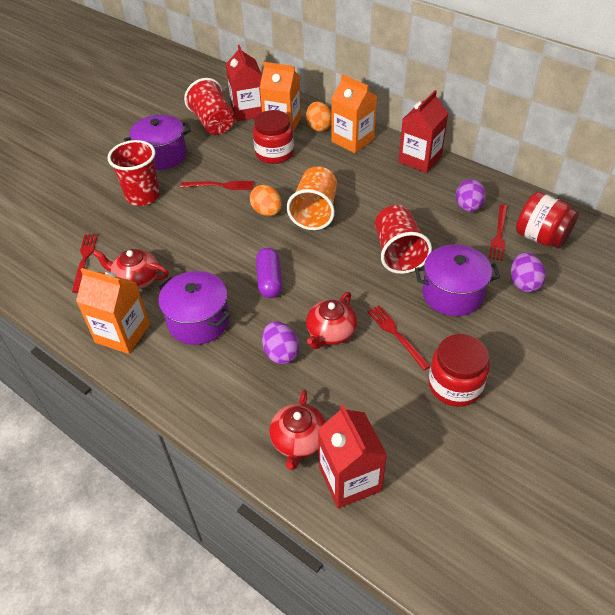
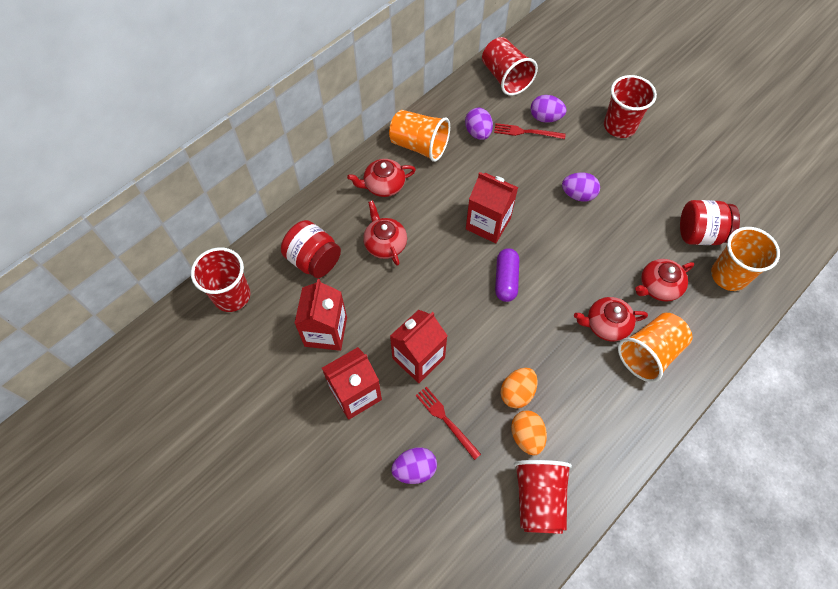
orange carton: [76,268,150,354] [260,62,301,132] [331,74,377,153] = 3 -> none = 0
orange cup: [287,166,337,230] = 1 -> [389,110,450,162] [618,313,692,382] [711,227,780,291] = 3
purple egg: [262,321,299,364] [456,179,486,212] [511,252,546,293] = 3 -> [391,447,437,484] [465,108,493,140] [530,95,566,123] [562,173,600,202] = 4
purple pot: [124,115,191,170] [158,271,231,345] [415,245,500,316] = 3 -> none = 0
red carton: [226,45,262,122] [318,404,387,508] [398,90,448,173] = 3 -> [294,279,347,351] [322,347,382,420] [390,310,448,383] [466,172,518,243] = 4
red cup: [107,140,160,206] [184,78,235,135] [375,205,432,274] = 3 -> [191,247,251,312] [482,37,538,96] [514,460,572,534] [604,75,657,138] = 4
red fork: [72,234,98,293] [180,181,254,190] [367,305,430,371] [489,205,508,261] = 4 -> [416,386,481,460] [494,123,566,139] = 2
red jar: [253,110,294,164] [428,334,490,407] [516,192,579,249] = 3 -> [281,220,341,278] [680,200,740,245] = 2
red teapot: [93,249,169,289] [269,390,326,470] [306,292,357,349] = 3 -> [347,159,416,197] [363,200,407,266] [574,297,648,342] [635,259,694,302] = 4

